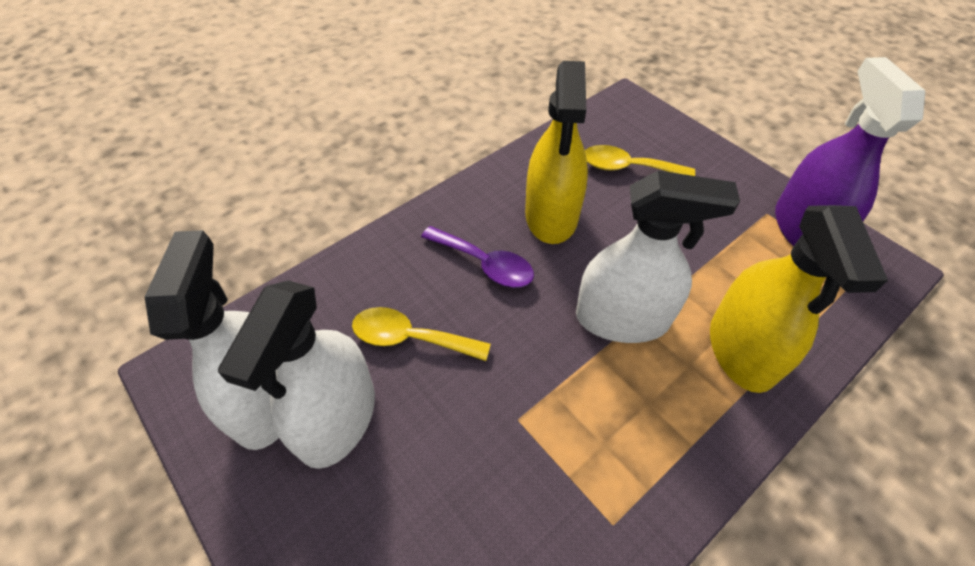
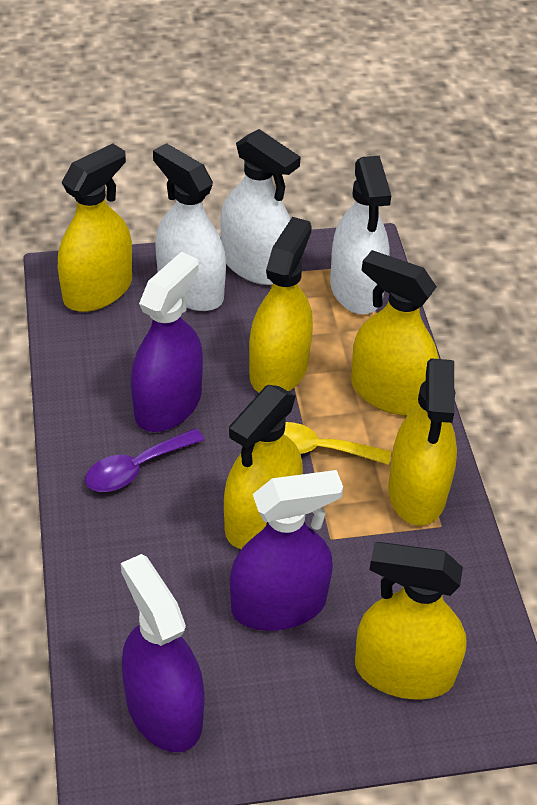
purple spray bottle: [775,57,925,247] = 1 -> [121,554,205,752] [131,252,203,432] [230,470,343,631] = 3
yellow spoon: [352,307,491,361] [585,145,695,176] = 2 -> [284,422,391,465] = 1
yellow spray bottle: [525,61,588,244] [710,205,888,393] = 2 -> [58,144,132,312] [224,385,303,549] [249,217,313,393] [351,250,439,416] [355,542,466,699] [388,358,457,526] = 6

